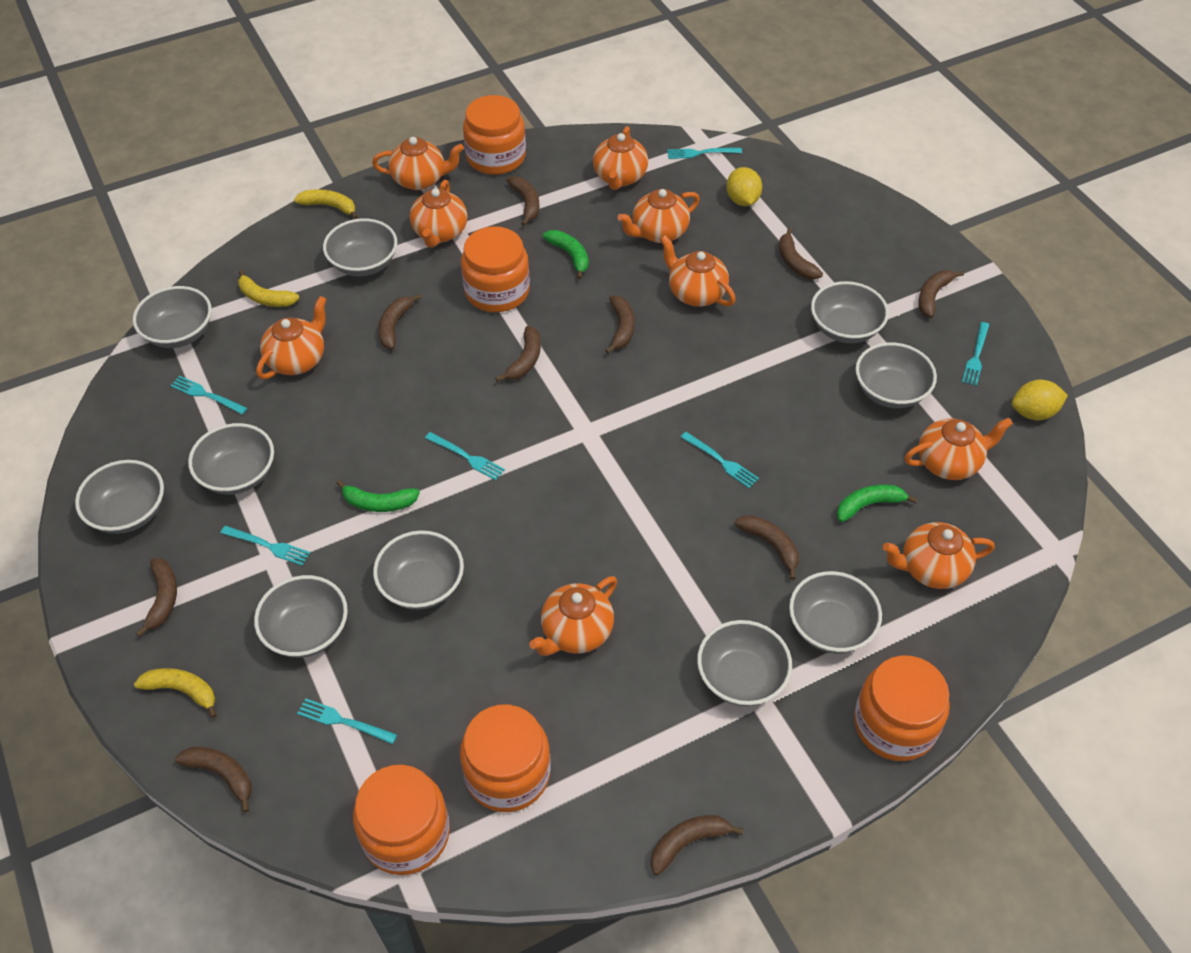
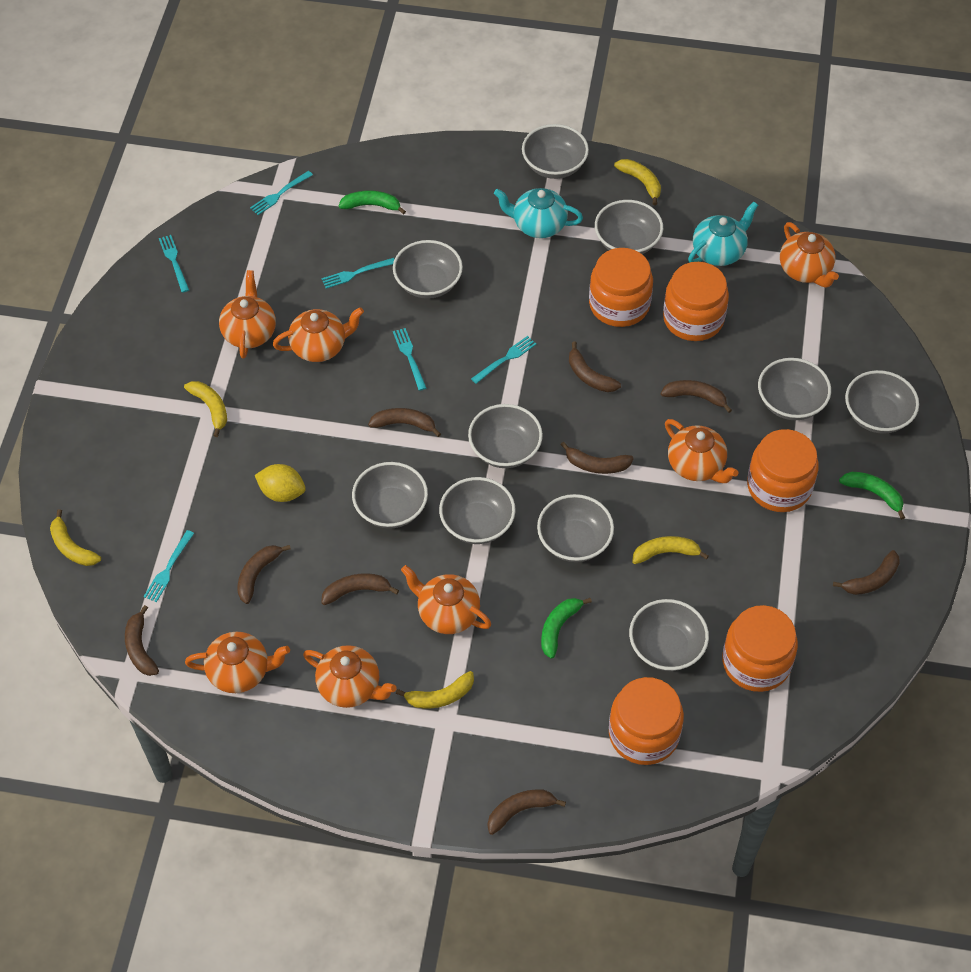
brown banana: [135,558,177,637] [175,747,252,813] [378,294,422,349] [495,326,541,382] [507,176,539,226] [605,296,635,354] [650,815,743,875] [735,515,799,580] [779,227,823,279] [918,270,964,318] = 10 -> [125,605,159,676] [237,545,291,604] [322,573,399,605] [368,408,441,437] [487,789,566,835] [560,442,634,474] [569,341,621,392] [661,380,732,413] [833,550,900,595] = 9
orange teapot: [256,296,327,379] [372,137,464,190] [410,180,467,248] [529,576,617,656] [593,126,648,190] [617,189,700,243] [660,235,736,307] [883,522,995,589] [904,418,1013,480] = 9 -> [185,632,290,693] [219,270,276,359] [273,307,364,362] [303,645,397,708] [401,565,491,634] [665,419,738,483] [780,222,839,288] = 7
turquoise fork: [170,376,248,415] [220,526,310,566] [297,698,397,744] [425,432,505,480] [667,148,742,159] [681,432,759,488] [962,322,989,386] = 7 -> [144,530,194,602] [159,235,189,293] [250,171,313,215] [321,258,395,289] [393,328,426,391] [471,336,536,384] = 6
turquoise teapot: none = 0 -> [494,188,583,238] [688,202,758,266] = 2
yellow banana: [134,668,217,718] [238,269,299,307] [294,189,358,219] = 3 -> [50,509,101,566] [184,381,227,437] [396,671,474,708] [614,159,661,205] [632,536,709,564] = 5
yellow lemon: [726,167,762,206] [1012,380,1068,420] = 2 -> [255,464,306,502] = 1

